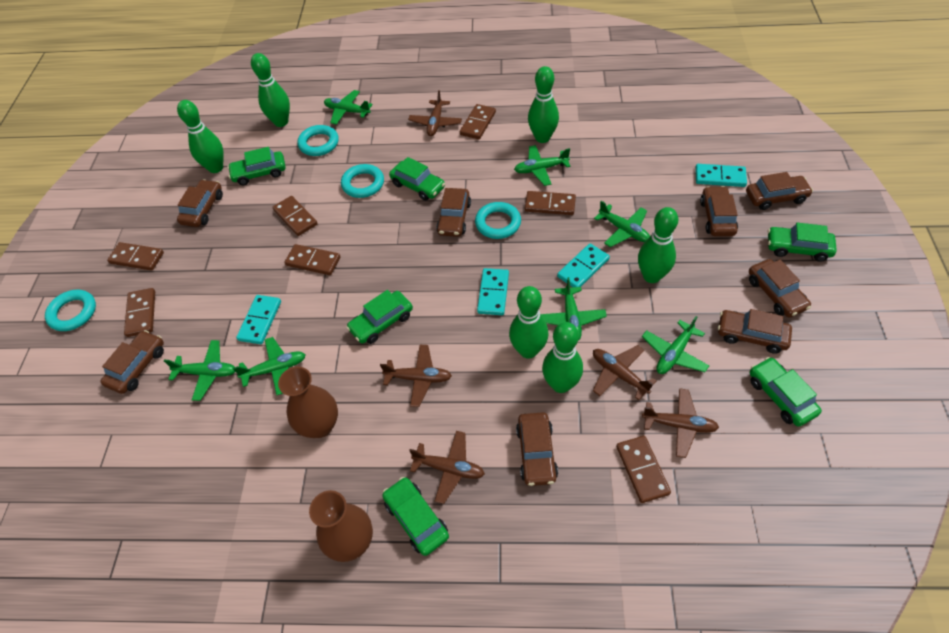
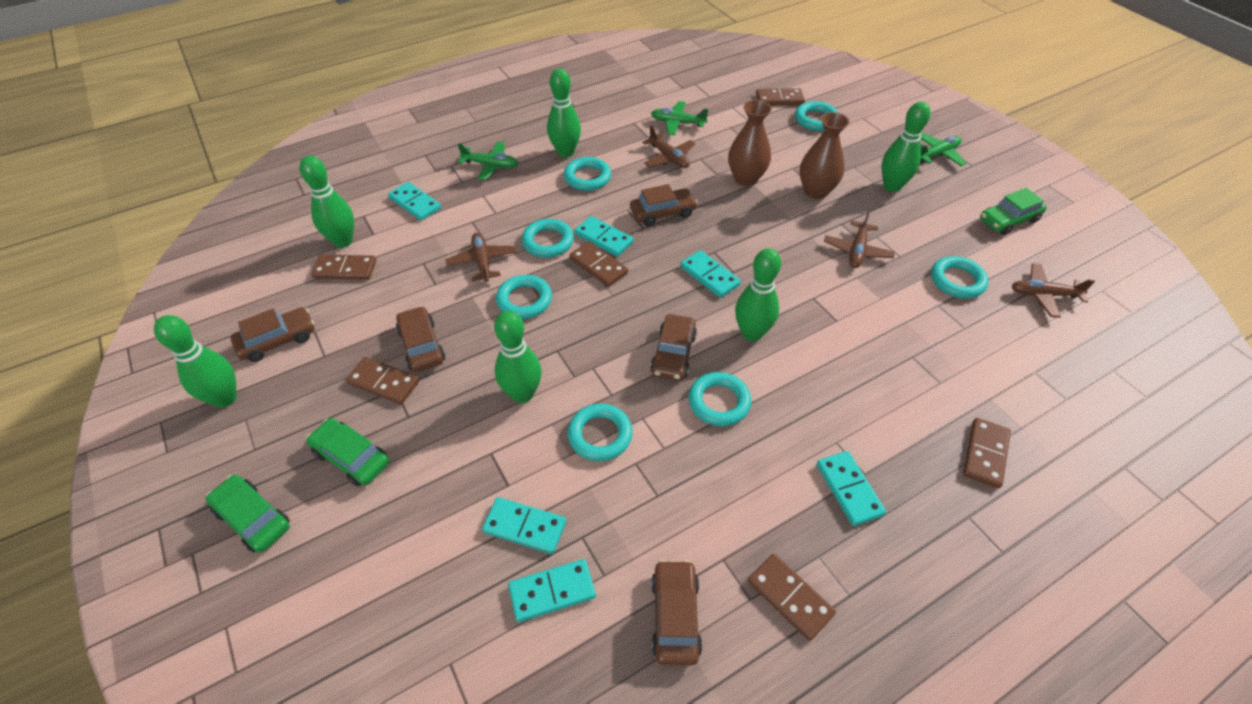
brown car: [100,330,164,394] [177,179,223,227] [436,188,471,237] [516,412,558,486] [700,186,738,236] [718,309,792,354] [746,172,813,210] [749,259,811,317] = 8 -> [230,307,314,362] [396,306,445,372] [630,184,698,226] [650,314,697,381] [651,560,702,665] = 5
brown domino: [107,242,164,271] [124,288,155,337] [272,196,318,236] [285,244,340,275] [460,104,496,139] [525,191,576,215] [616,436,671,503] = 7 -> [311,254,377,280] [346,357,419,404] [569,241,628,287] [748,554,836,641] [756,88,805,106] [963,418,1011,488] = 6
brown plane: [380,345,452,407] [408,90,462,136] [409,431,485,504] [593,345,657,400] [642,388,719,458] = 5 -> [446,233,517,282] [642,125,696,168] [824,211,895,268] [1012,263,1095,318] = 4
green car: [228,147,286,185] [346,290,413,344] [382,477,449,556] [389,157,445,201] [750,357,822,427] [768,223,837,262] = 6 -> [206,475,290,553] [306,418,389,486] [980,188,1047,235] = 3
green plane: [164,340,235,401] [233,337,305,395] [324,90,373,125] [514,145,571,186] [541,277,607,341] [594,201,650,247] [642,316,709,374] = 7 -> [458,142,518,180] [651,101,709,135] [920,133,967,166] = 3
turquoise domino: [236,295,281,344] [477,268,509,315] [557,243,610,287] [695,164,747,187] = 4 -> [388,182,441,221] [482,497,566,554] [508,559,596,622] [574,216,634,257] [680,250,741,298] [816,451,886,526] = 6
turquoise ring: [45,290,96,331] [297,125,339,156] [341,164,384,198] [475,202,521,239] = 4 -> [496,275,552,319] [522,219,574,258] [564,157,611,191] [568,404,633,461] [688,372,751,426] [795,101,838,131] [931,256,989,298] = 7

